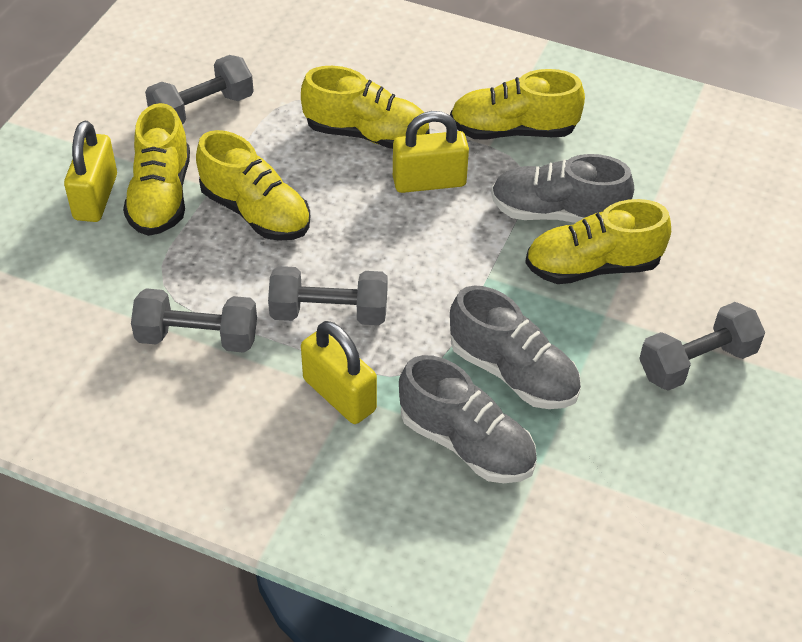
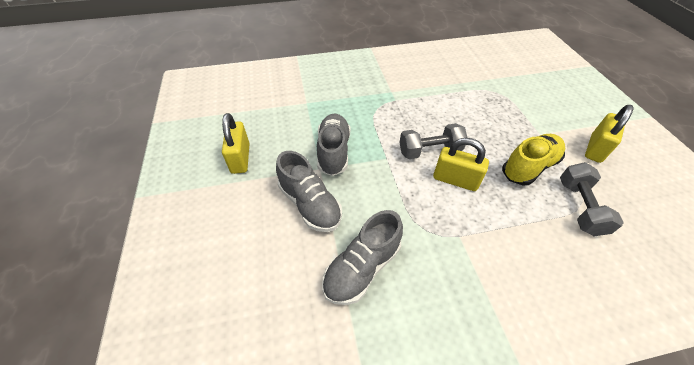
grey dumbbell: [131,288,257,353] [145,55,254,124] [268,266,388,325] [639,302,765,391] = 4 -> [399,123,467,159] [560,162,624,236] = 2
yellow shoe: [123,103,190,236] [196,130,310,241] [301,66,430,149] [450,69,585,140] [525,199,671,284] = 5 -> [502,134,565,185] = 1

